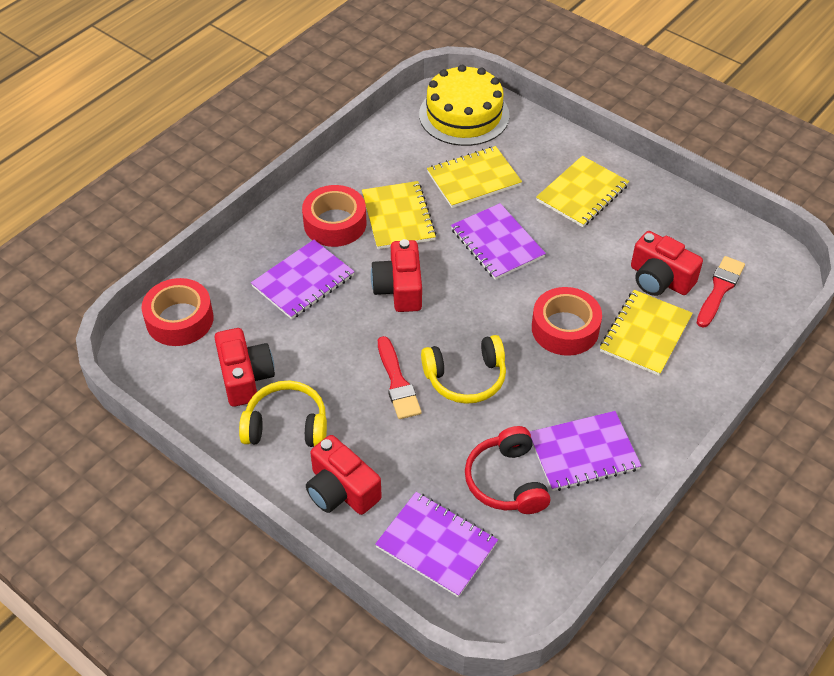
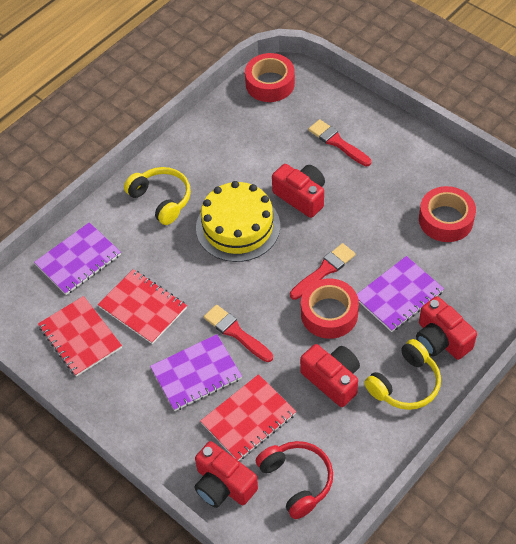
purple notebook: [251,240,355,319] [375,492,498,597] [451,203,546,280] [530,411,641,491] = 4 -> [34,222,121,295] [150,334,242,411] [357,256,444,332] = 3
red brush: [378,336,421,419] [697,256,745,328] = 2 -> [204,305,273,362] [290,243,356,300] [308,119,371,166] = 3
red notebook: none = 0 -> [38,296,122,377] [98,269,187,344] [200,374,296,461] = 3
yellow notebook: [362,181,437,249] [427,146,522,208] [536,156,629,227] [600,290,693,376] = 4 -> none = 0

